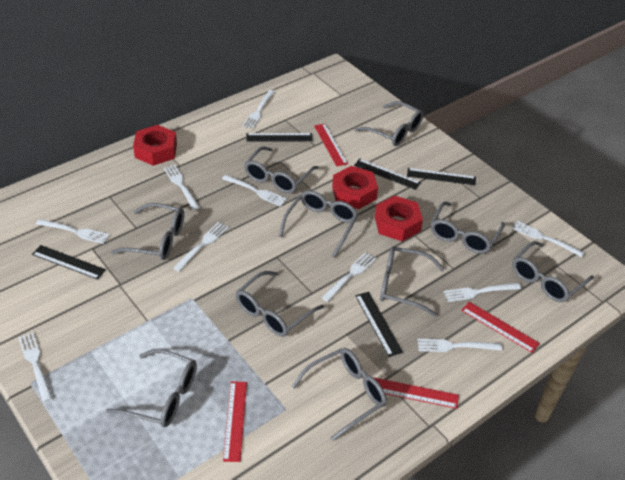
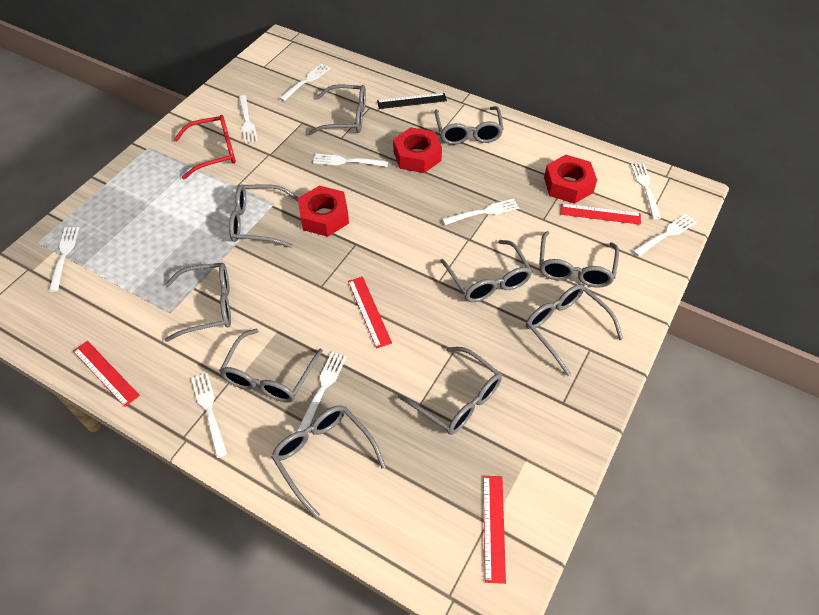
black ruler: [32,245,106,280] [247,133,313,142] [354,159,421,190] [355,292,403,357] [407,168,476,185] = 5 -> [377,93,447,109] = 1
red glasses: none = 0 -> [174,115,236,180] = 1
white fork: [18,333,52,402] [36,219,109,244] [164,164,200,210] [173,222,229,272] [222,175,287,207] [242,90,275,129] [321,252,376,302] [417,339,502,352] [444,283,522,302] [512,221,585,257] = 10 -> [49,227,79,292] [191,373,227,458] [239,95,258,143] [279,64,331,101] [297,352,347,432] [313,154,388,167] [442,198,519,225] [631,163,661,219] [633,214,697,257] = 9

